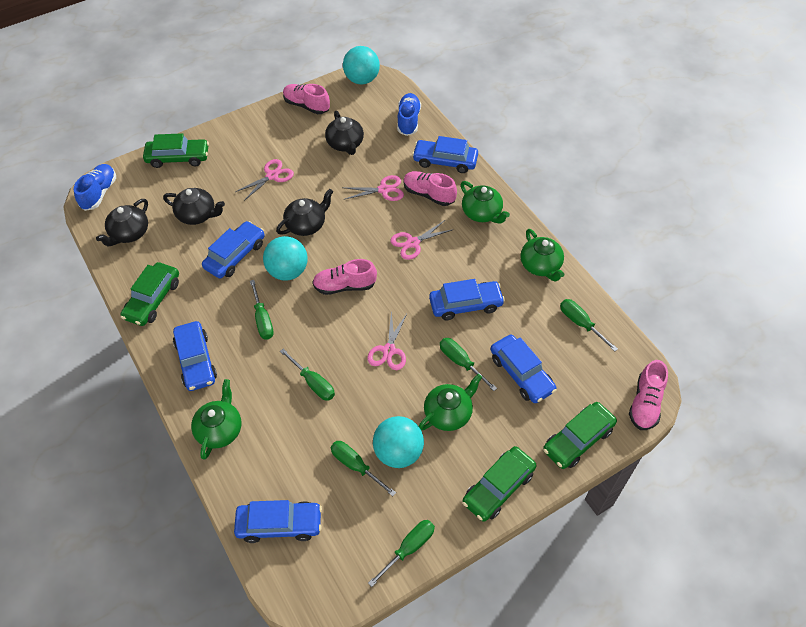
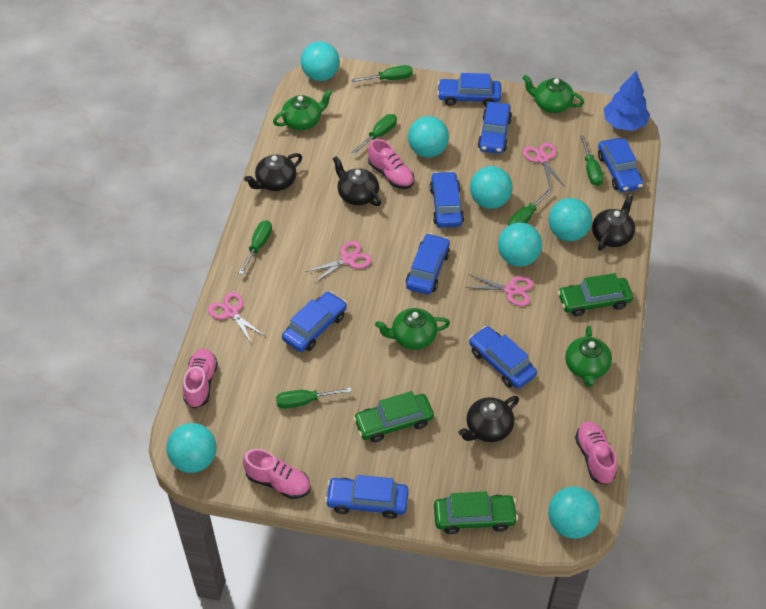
blue car: [173,321,217,391] [202,221,265,278] [234,500,322,543] [412,136,478,173] [429,279,505,320] [490,335,557,403] = 6 -> [282,291,347,352] [325,475,409,519] [406,233,450,295] [430,171,464,228] [437,73,501,106] [469,326,537,389] [478,102,512,154] [598,138,644,192] = 8
blue shoe: [74,164,116,211] [397,93,421,136] = 2 -> none = 0
blue tree: none = 0 -> [604,71,650,131] = 1
green car: [120,262,179,326] [143,133,209,168] [462,446,537,522] [543,402,617,469] = 4 -> [353,391,434,442] [434,492,518,534] [558,273,633,316] = 3
turquoise ball: [263,236,308,281] [343,46,380,84] [373,416,424,468] = 3 -> [167,423,217,473] [301,41,340,81] [408,116,449,158] [470,166,513,209] [498,223,542,267] [548,487,600,539] [549,198,592,241] = 7

